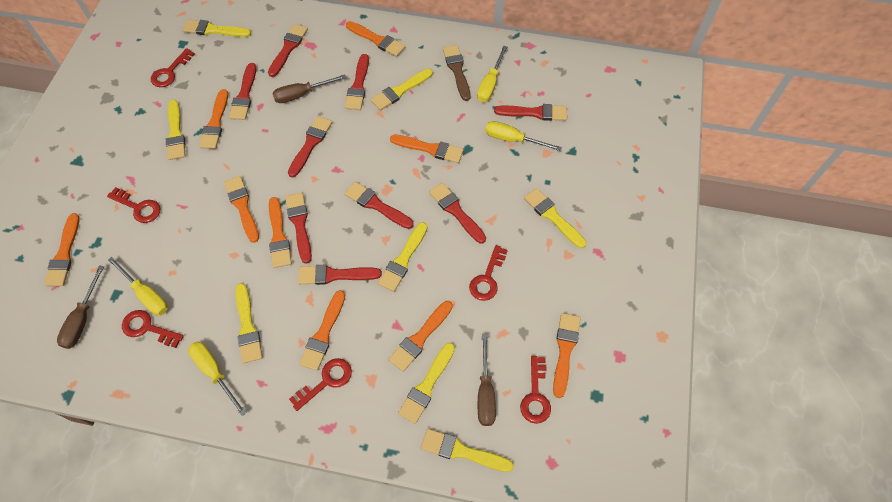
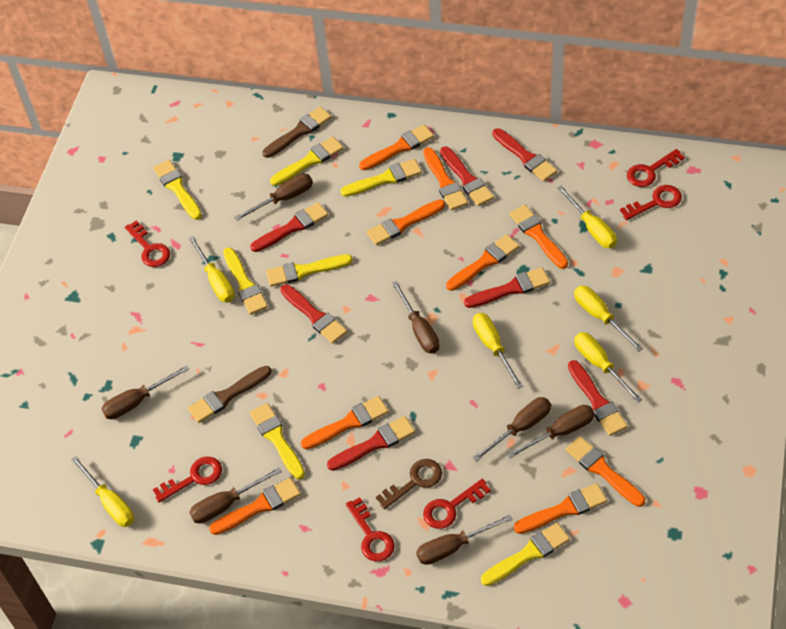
brown brush: [443,45,471,101] = 1 -> [188,366,271,423] [262,107,332,158] = 2
brown key: none = 0 -> [376,459,442,510] = 1
brown screwdriver: [57,265,104,349] [272,74,346,103] [478,333,496,426] = 3 -> [102,365,189,419] [189,467,282,524] [234,174,313,221] [392,281,440,354] [416,514,513,565] [473,397,551,461] [507,405,594,459] = 7
red brush: [229,63,256,120] [268,24,308,77] [285,193,312,264] [288,116,332,177] [298,265,382,285] [345,54,369,110] [345,182,414,229] [429,183,486,243] [494,104,567,121] = 9 -> [250,202,328,252] [280,284,347,344] [327,416,415,471] [440,146,494,206] [464,267,550,308] [493,128,557,182] [568,360,628,436] = 7
yellow brush: [166,100,186,160] [183,19,251,37] [235,283,263,363] [371,69,433,110] [378,222,428,292] [398,342,455,424] [421,429,514,472] [524,188,586,248] = 8 -> [153,160,202,220] [223,247,268,315] [250,403,305,479] [266,254,353,287] [270,137,344,186] [340,159,422,197] [481,523,570,586] = 7
yellow screwdriver: [108,257,168,316] [188,342,247,416] [477,45,507,102] [485,121,562,151] = 4 -> [71,456,134,527] [189,236,235,303] [473,313,523,389] [557,185,617,248] [574,286,643,351] [574,332,642,403] = 6

